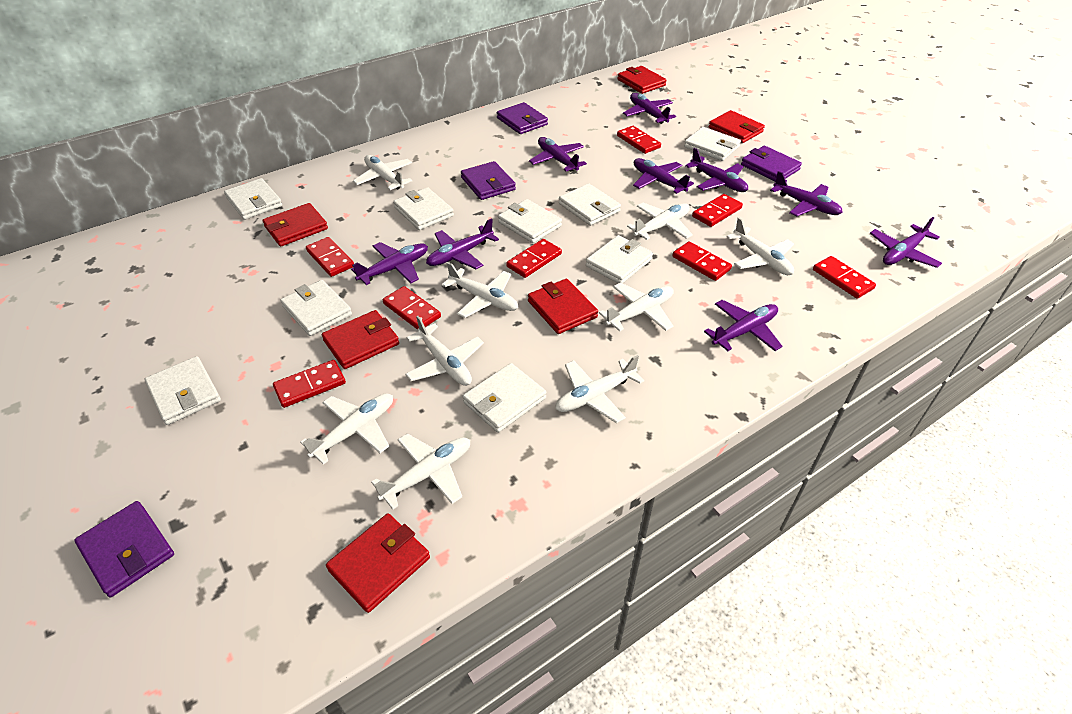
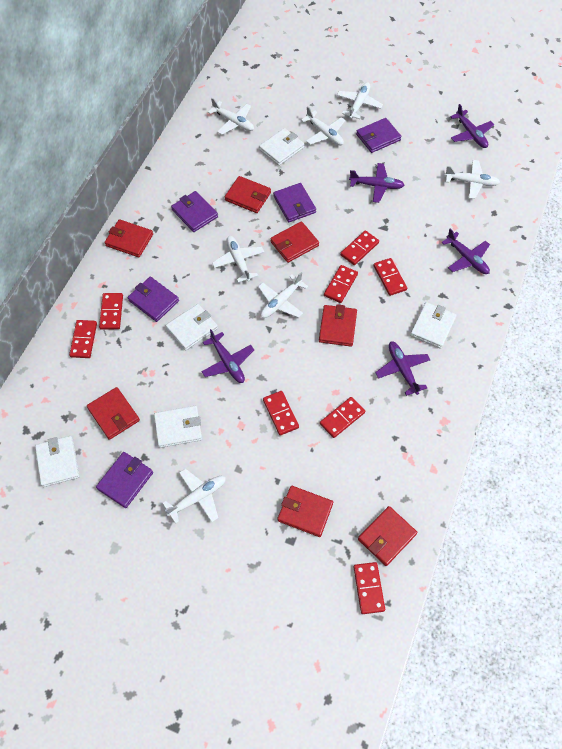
purple plane: [351,242,428,285] [426,218,499,269] [529,137,587,172] [623,93,676,124] [633,158,694,194] [685,148,748,192] [704,300,783,351] [770,171,843,216] [870,217,942,268] = 9 -> [201,329,254,383] [349,163,404,203] [375,341,430,396] [441,228,490,274] [450,104,494,148] = 5
purple wallet: [74,501,174,597] [461,161,516,200] [497,102,548,134] [741,146,802,182] = 4 -> [96,452,153,508] [128,277,179,322] [171,191,218,232] [273,183,316,222] [356,118,401,153] = 5
red wallet: [263,203,328,247] [322,310,399,369] [326,513,430,613] [528,279,598,334] [617,66,667,94] [709,110,765,143] = 6 -> [87,387,140,440] [105,219,153,257] [225,176,271,213] [270,221,319,263] [278,486,333,537] [319,304,357,347] [358,506,417,566] = 7
white plane: [300,393,393,465] [353,155,412,190] [371,433,470,510] [405,316,484,386] [442,262,518,318] [555,355,644,423] [599,282,674,332] [627,203,693,240] [726,217,794,275] = 9 -> [163,469,226,524] [208,98,254,135] [212,236,264,283] [258,272,308,318] [301,106,345,145] [337,82,383,119] [444,160,500,199] = 7
white wallet: [145,356,221,425] [224,178,282,220] [280,280,352,336] [393,187,454,230] [462,363,546,433] [498,199,562,243] [559,183,621,226] [586,235,653,283] [684,127,741,161] = 9 -> [35,436,79,487] [154,406,202,448] [166,304,218,351] [259,128,304,166] [410,302,457,349] = 5

